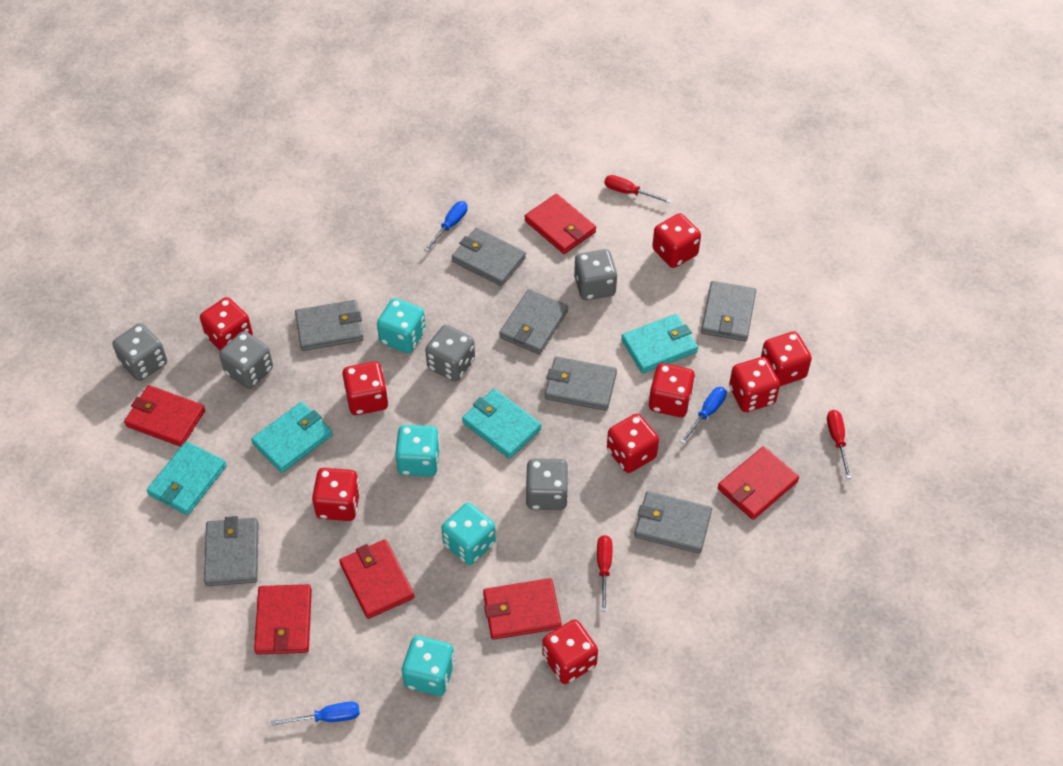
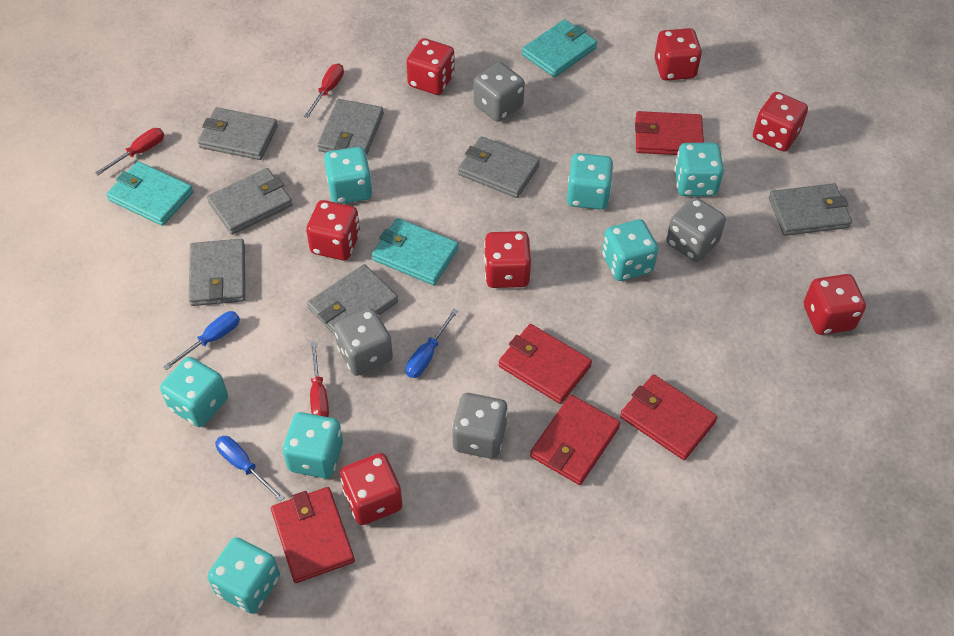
grey dice: [112,323,167,381] [219,331,273,389] [425,325,475,382] [526,459,569,510] [574,249,618,300] = 5 -> [334,308,393,376] [452,393,508,459] [474,62,525,122] [666,197,726,262] = 4
red dice: [200,297,253,351] [312,468,360,521] [342,361,388,415] [542,619,598,684] [607,414,659,473] [649,363,695,417] [652,213,701,268] [729,357,780,412] [761,331,812,386] = 9 -> [306,200,360,260] [340,453,402,525] [406,38,455,95] [484,231,531,288] [655,28,702,81] [753,92,808,151] [804,274,866,335] = 7
red wallet: [124,385,205,447] [254,584,312,654] [339,539,414,619] [483,578,561,640] [525,194,596,254] [718,446,799,520] = 6 -> [271,487,355,583] [498,324,592,404] [530,395,620,485] [620,374,717,460] [635,111,704,155] = 5
turquoise dice: [377,298,426,353] [395,425,440,477] [402,636,455,696] [441,503,496,565] = 4 -> [160,357,228,427] [208,537,280,614] [283,412,343,479] [324,147,372,204] [567,153,613,210] [602,219,658,281] [674,143,724,196] = 7
turquoise wallet: [147,441,227,515] [251,402,333,473] [462,389,542,459] [621,314,698,373] = 4 -> [106,161,193,226] [372,218,459,285] [522,19,597,77] = 3

